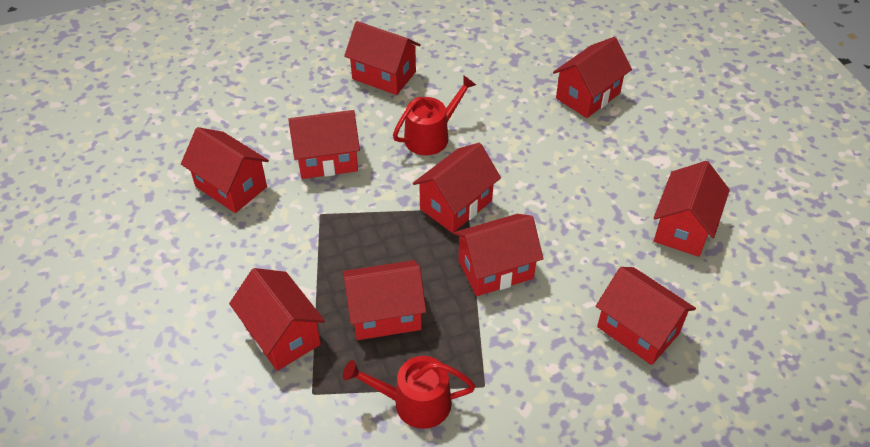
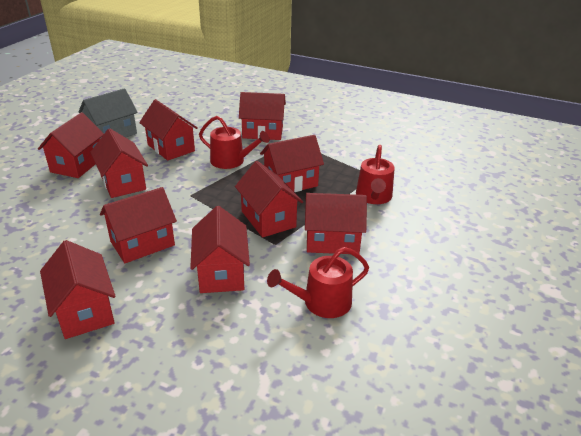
grey house: none = 0 -> [78,88,138,139] = 1
red watering can: [343,356,476,429] [393,76,476,155] = 2 -> [199,116,269,169] [267,247,369,318] [356,145,395,204] = 3

